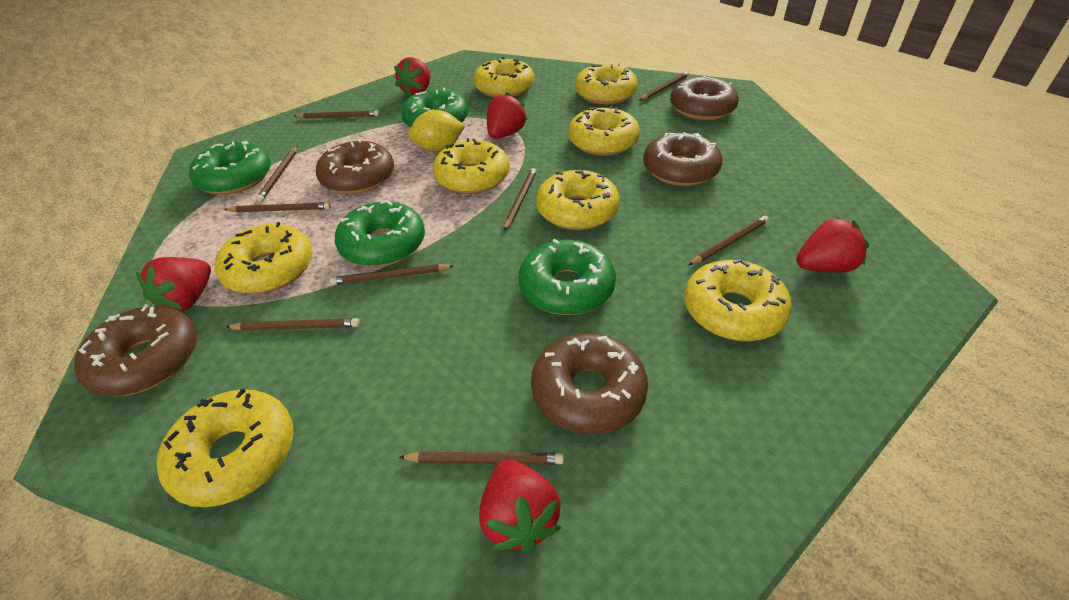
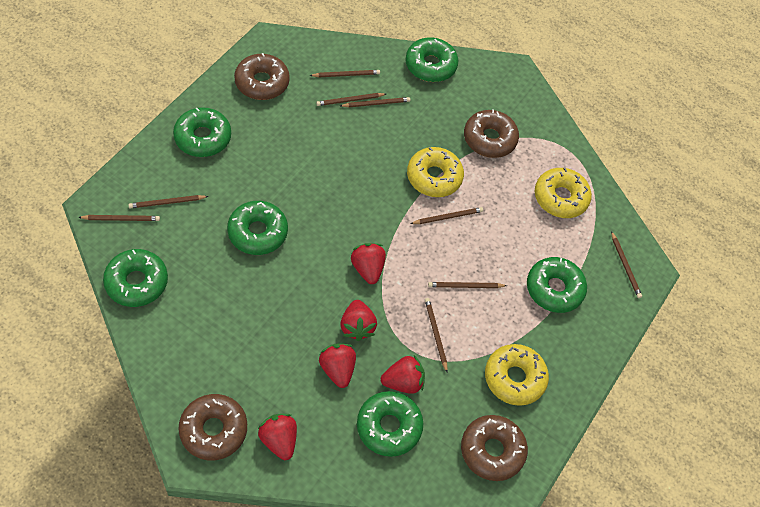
brown donut: [74,304,197,397] [316,139,394,194] [531,333,648,435] [643,132,722,186] [670,76,739,120] = 5 -> [178,394,247,460] [234,53,290,100] [461,415,528,481] [464,109,519,158] = 4
green donut: [189,141,271,195] [335,200,425,267] [401,88,468,128] [518,239,616,315] = 4 -> [103,249,168,307] [173,107,231,157] [227,201,288,255] [357,391,423,457] [405,37,458,82] [527,257,587,313] = 6
yellow donut: [157,389,294,507] [215,222,313,294] [433,138,510,194] [473,57,534,97] [536,170,620,230] [568,106,640,156] [575,63,638,105] [684,259,792,341] = 8 -> [407,147,464,197] [485,344,549,406] [535,168,592,218] = 3
yellow lemon: [408,110,465,151] = 1 -> none = 0

